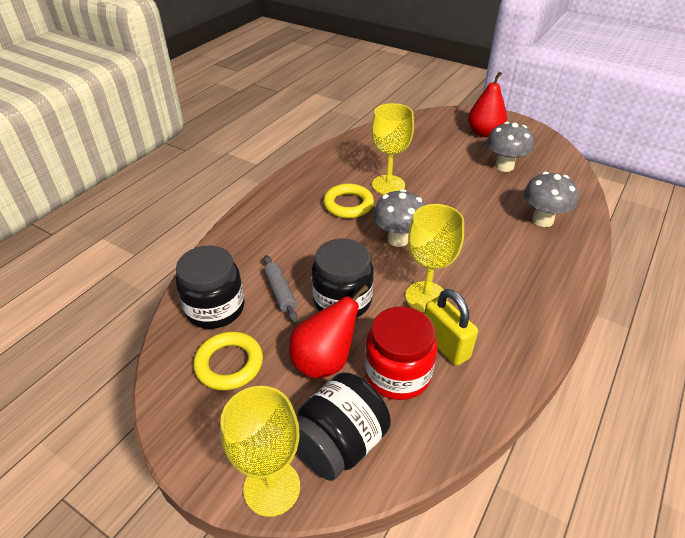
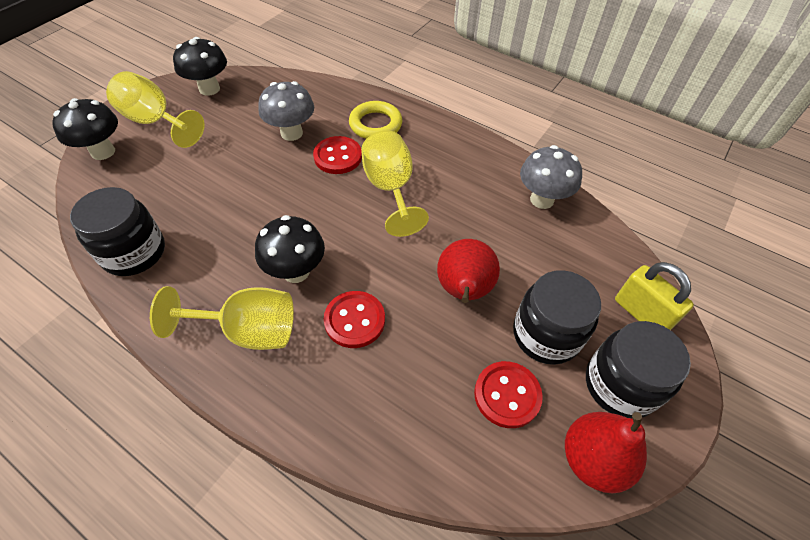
black mushroom: none = 0 -> [52,98,118,160] [173,37,227,96] [255,215,325,283] = 3
grey mushroom: [373,189,425,247] [487,122,534,172] [524,172,578,227] = 3 -> [258,81,314,141] [520,145,582,209] = 2
grey rolling pin: [264,255,297,322] = 1 -> none = 0
red button: none = 0 -> [313,136,362,174] [324,291,385,348] [474,361,543,428] = 3
red jar: [365,307,437,400] = 1 -> none = 0
yellow ring: [193,332,263,390] [323,184,374,218] = 2 -> [349,101,402,139] = 1

